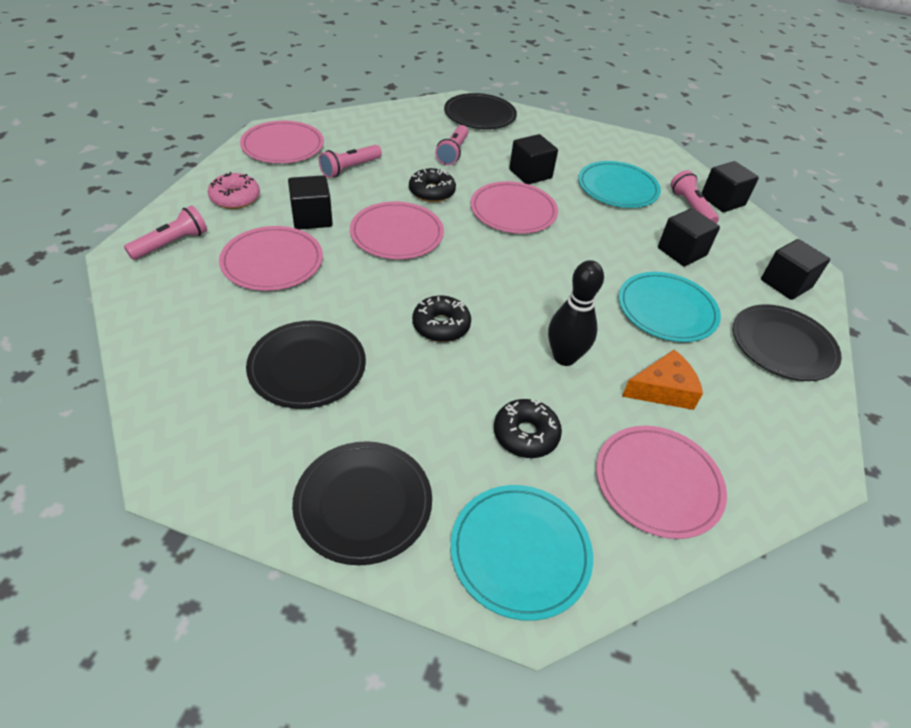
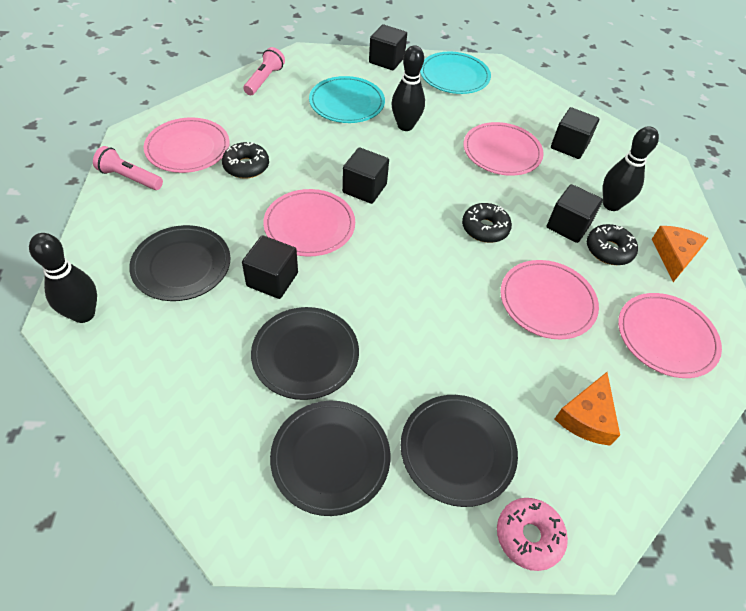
black bowling pin: [548,260,604,366] = 1 -> [29,233,97,323] [392,45,425,131] [603,126,659,211] = 3
orange cheese: [622,349,703,410] = 1 -> [555,372,620,446] [652,226,708,282] = 2
pink flashlight: [124,205,207,260] [319,145,382,178] [435,125,468,165] [670,170,719,223] = 4 -> [93,146,163,190] [243,47,285,95] = 2
turquoise plate: [450,485,593,621] [578,161,661,208] [619,272,721,342] = 3 -> [309,76,385,123] [420,52,491,94] = 2

